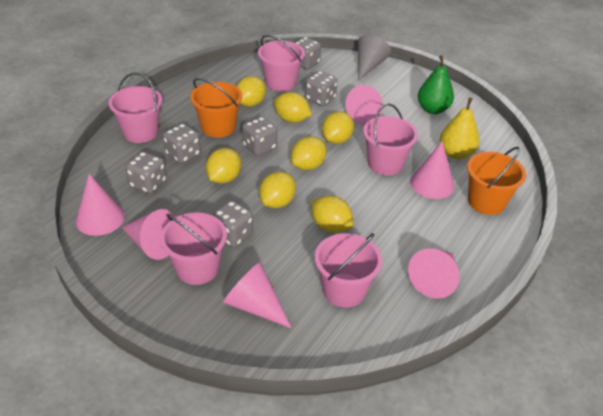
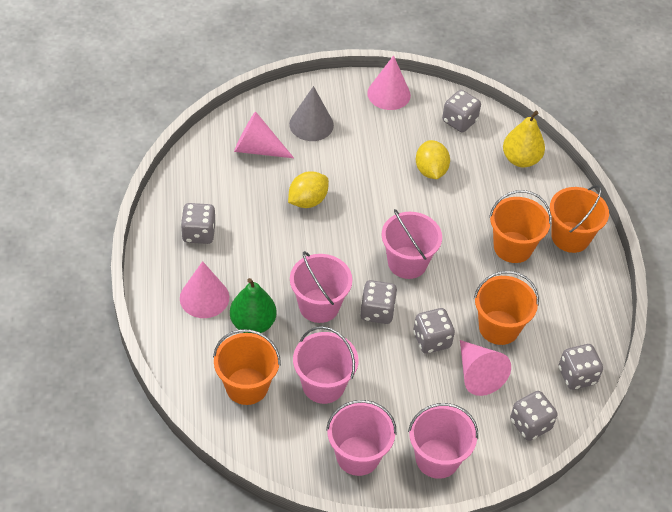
orange bucket: [190,78,242,138] [467,147,526,215] = 2 -> [213,329,281,405] [474,271,539,345] [489,190,551,263] [550,185,609,253] = 4
pink cone: [76,174,125,236] [121,209,176,260] [223,262,292,328] [345,85,383,125] [408,248,460,299] [410,142,454,199] = 6 -> [180,261,229,318] [234,111,294,158] [367,55,411,110] [460,340,511,396] = 4
yellow lemon: [206,148,241,184] [237,76,266,107] [259,171,296,208] [274,92,312,123] [291,136,327,170] [311,195,353,233] [322,111,354,144] = 7 -> [288,171,329,208] [416,140,450,179] = 2

